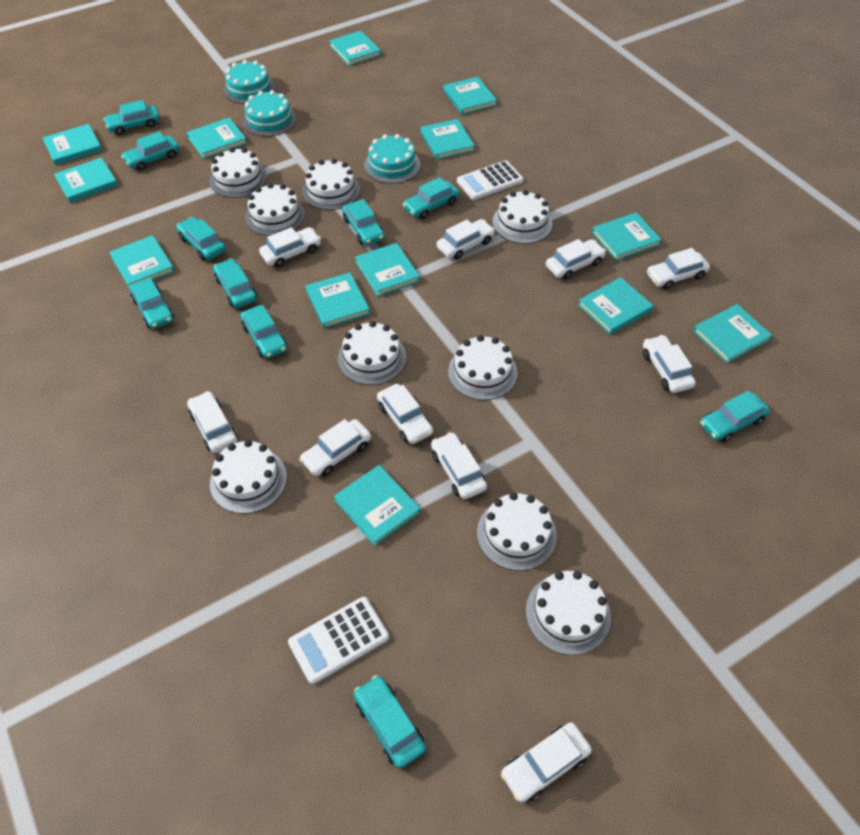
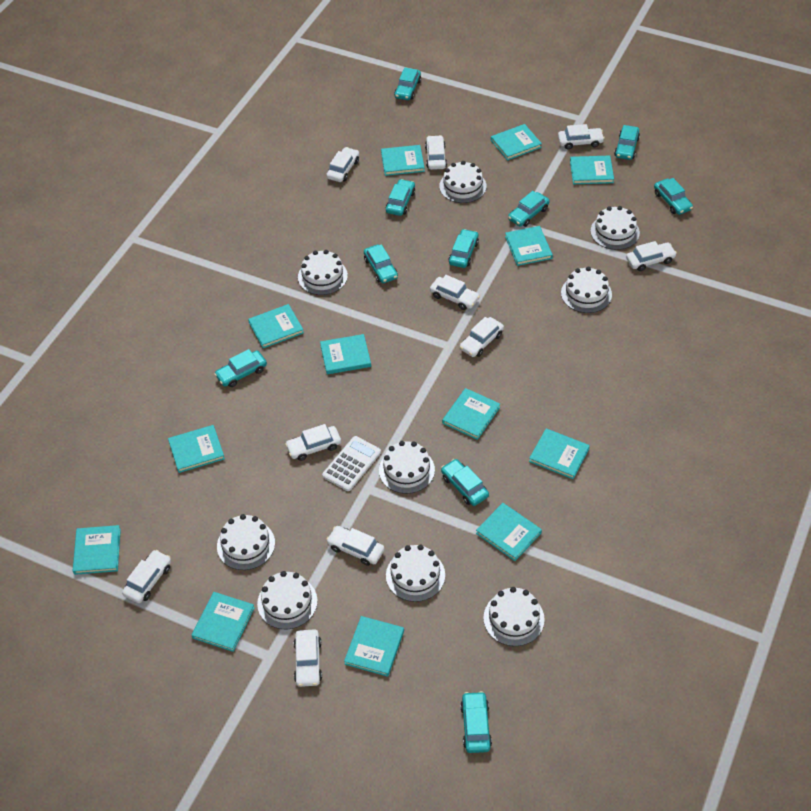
turquoise cake: [223,60,275,104] [243,90,296,137] [364,134,420,183] = 3 -> none = 0
white calculator: [288,597,389,684] [457,160,524,200] = 2 -> [322,436,381,491] = 1

